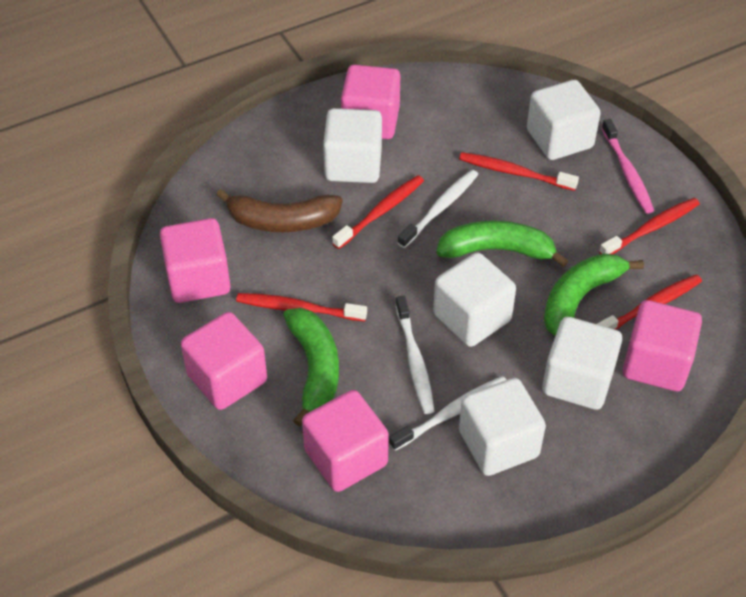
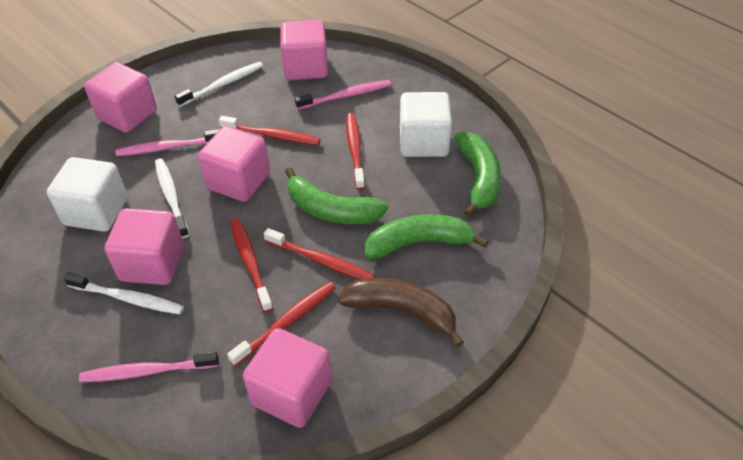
pink toothbrush: [602,119,654,214] = 1 -> [79,351,219,382] [116,129,220,156] [295,80,391,110] = 3
white cube: [323,108,382,183] [433,252,516,347] [459,378,546,476] [527,80,601,160] [542,317,622,410] = 5 -> [47,157,128,232] [400,92,452,157] = 2

